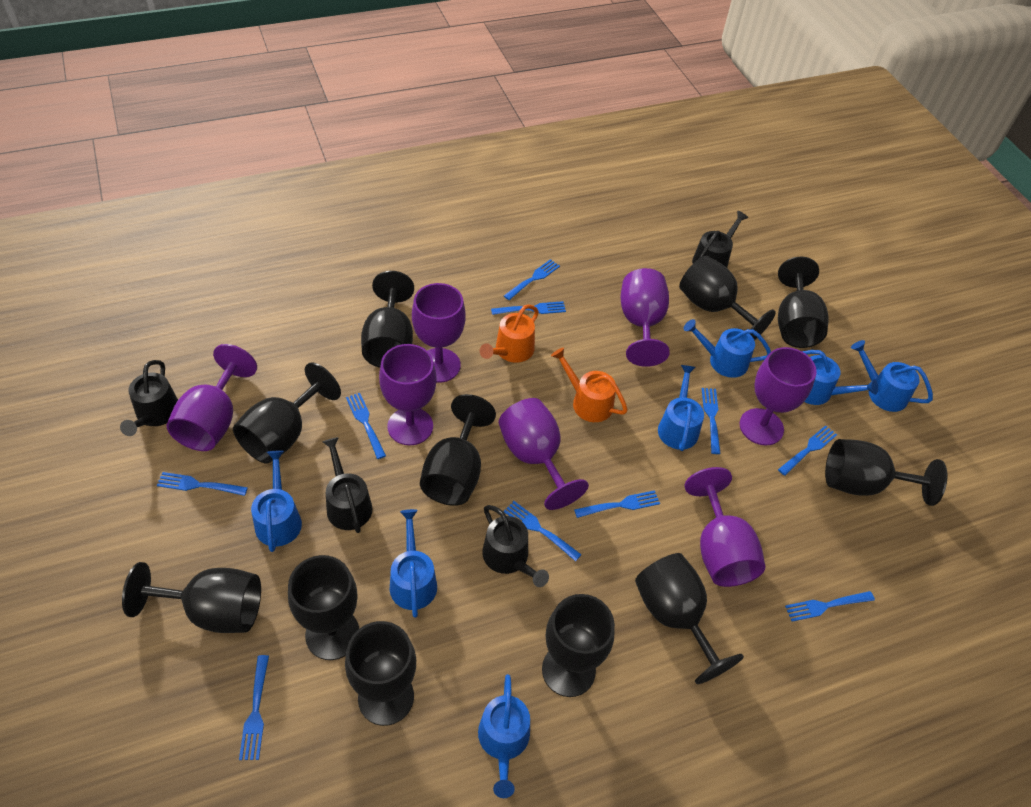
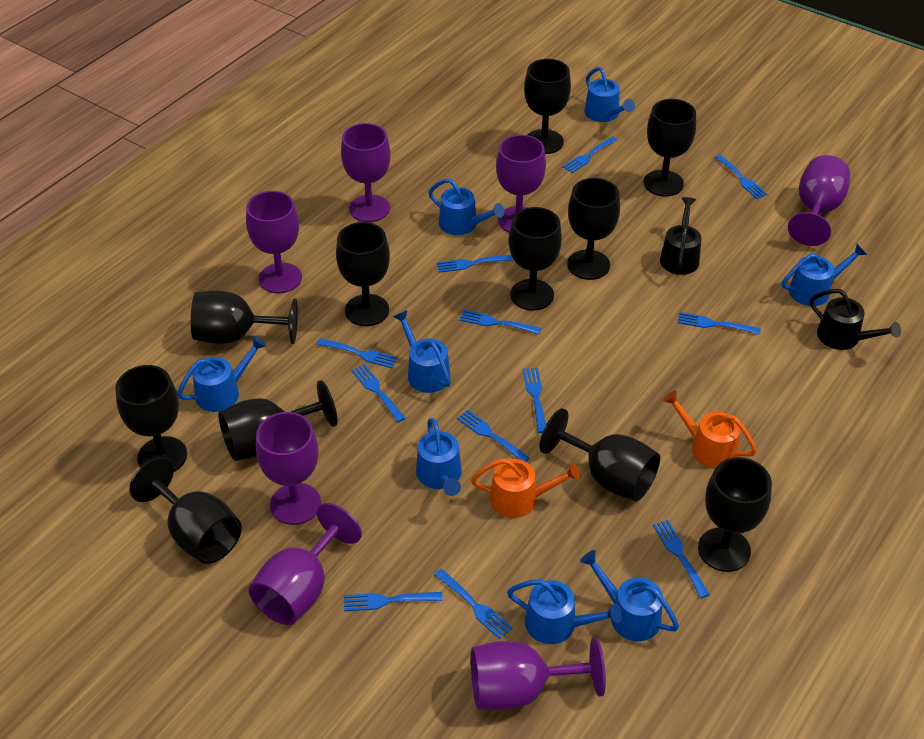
black watering can: [120,360,178,436] [322,437,372,533] [482,505,549,587] [692,211,749,268] = 4 -> [660,197,701,275] [810,289,901,350] = 2
blue fork: [157,472,248,496] [239,655,269,760] [346,393,386,459] [491,301,566,315] [504,259,560,300] [504,501,582,561] [574,490,660,518] [702,388,720,454] [778,425,837,476] [785,591,875,622] = 10 -> [317,338,398,368] [344,592,443,611] [351,364,406,422] [434,569,512,639] [437,255,514,273] [457,410,530,462] [460,310,541,334] [523,367,546,433] [563,136,617,173] [653,520,710,598] [677,312,761,335] [715,154,767,199] = 12
blue watering can: [251,451,302,552] [390,509,437,618] [478,674,530,798] [658,365,704,451] [684,319,771,378] [802,350,878,405] [851,340,933,412] = 7 -> [177,336,266,412] [393,310,451,393] [416,418,462,496] [429,178,505,235] [507,579,622,644] [580,550,679,641] [585,67,635,122] [782,244,867,306] = 8

